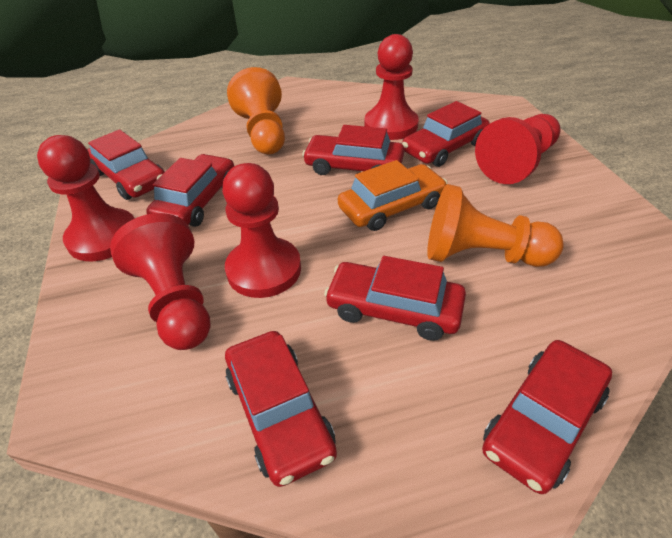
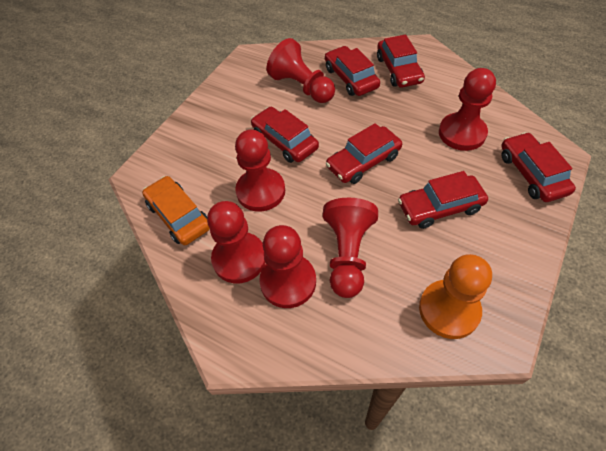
orange pawn: [227,67,285,154] [427,184,564,267] = 2 -> [419,254,492,339] = 1
red car: [88,129,165,200] [146,154,234,227] [225,331,337,487] [302,125,404,175] [324,256,466,341] [402,101,490,167] [482,340,612,494] = 7 -> [251,107,319,163] [325,46,380,96] [326,123,402,184] [377,34,425,88] [398,171,488,229] [501,132,576,202] = 6
red pawn: [37,135,135,261] [110,213,211,350] [222,163,301,298] [364,34,419,140] [475,114,561,184] = 5 -> [207,201,266,283] [235,130,285,212] [259,225,316,308] [267,38,335,103] [323,198,378,298] [439,68,496,151] = 6

